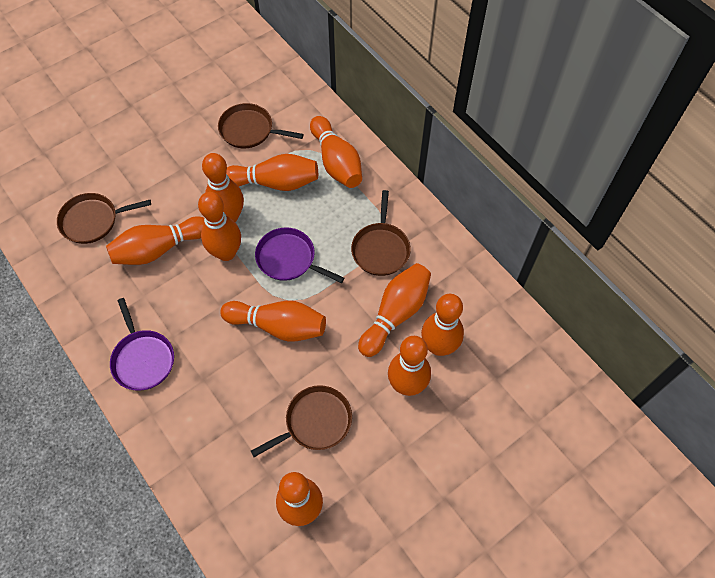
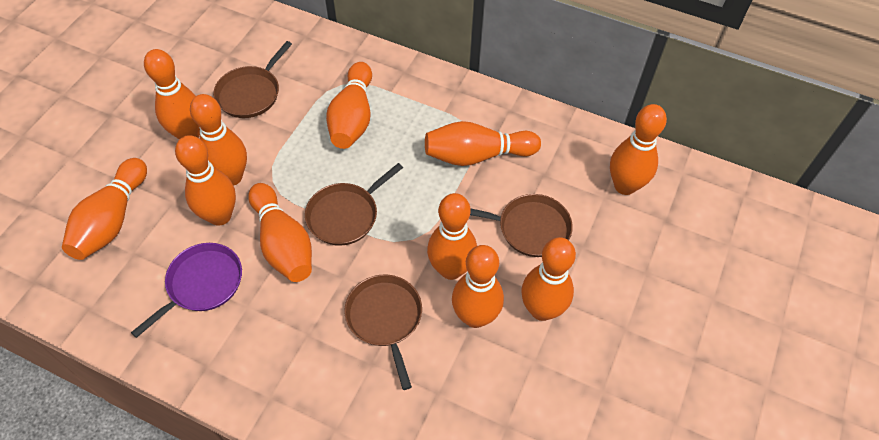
orange bowling pin: [106,216,204,265] [198,192,241,261] [202,153,244,222] [220,301,326,342] [226,154,318,191] [276,472,323,526] [310,116,362,188] [358,263,431,357] [388,336,431,396] [421,294,464,356] = 10 -> [62,158,147,260] [144,49,200,140] [175,135,236,226] [190,94,247,186] [248,183,312,282] [326,62,372,149] [425,121,541,166] [427,193,477,280] [452,245,504,328] [521,237,576,321] [610,104,667,195] = 11
purple pan: [110,298,174,390] [255,227,344,283] = 2 -> [131,243,242,338] = 1

